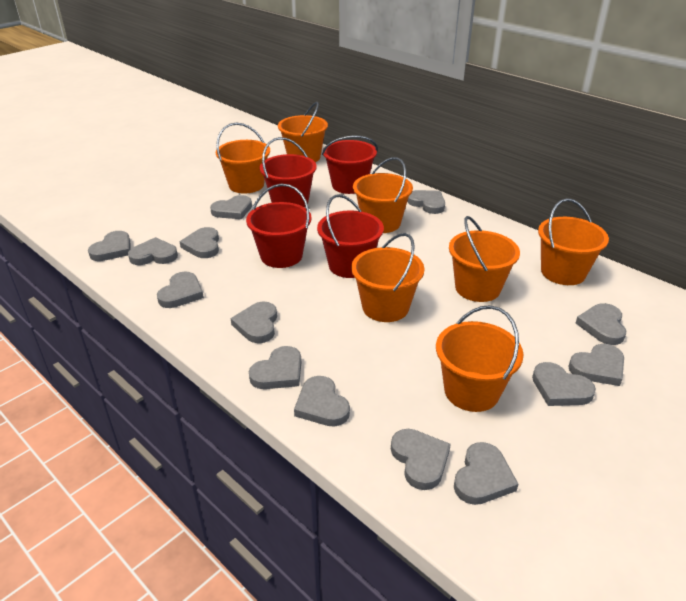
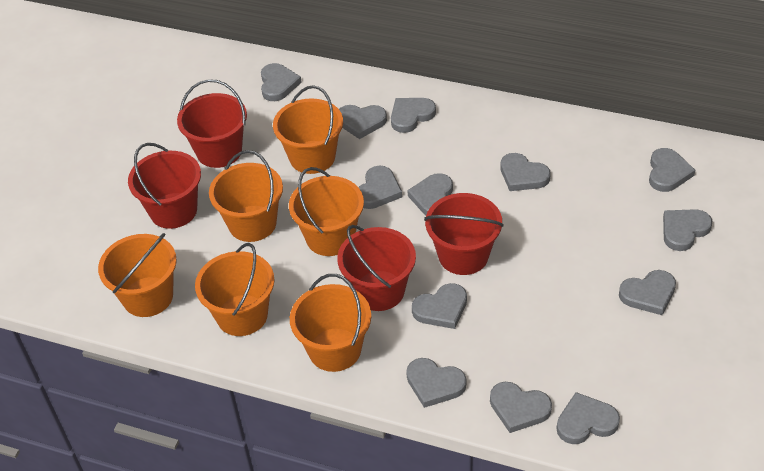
grey heart: [88,231,130,261] [128,237,178,265] [157,271,204,308] [180,227,219,258] [210,195,252,219] [231,301,277,343] [249,346,301,389] [294,376,350,427] [391,429,451,490] [407,190,445,214] [454,442,518,505] [532,362,596,406] [568,344,624,386] [576,303,626,345] = 14 -> [261,63,302,101] [339,105,387,139] [358,166,402,209] [391,98,436,133] [406,358,466,408] [407,173,453,215] [412,283,467,329] [490,382,552,433] [500,153,551,191] [556,392,620,444] [619,270,676,315] [649,148,695,192] [663,209,712,251] = 13
orange bucket: [216,123,270,193] [278,102,328,162] [351,233,424,322] [353,157,413,233] [436,305,524,412] [449,216,520,302] [538,198,609,285] = 7 -> [98,233,177,317] [195,243,274,336] [209,150,283,242] [273,85,343,174] [289,167,364,256] [290,274,371,372] = 6

